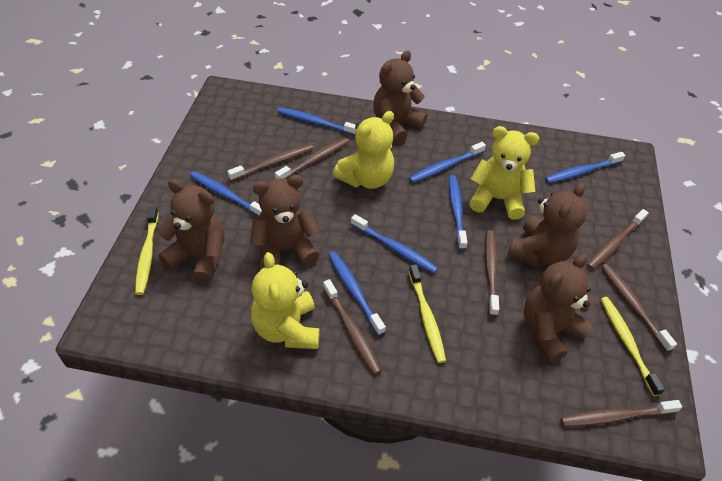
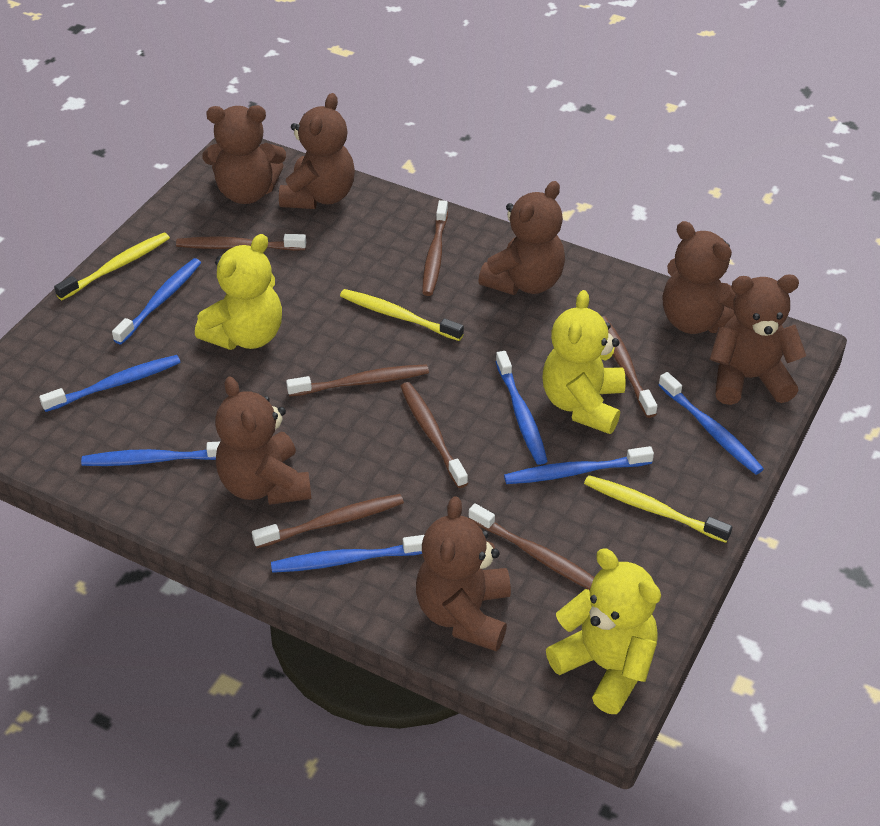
brown teddy bear: [157,179,225,283] [250,175,320,270] [373,50,427,144] [508,183,587,265] [524,254,594,363] = 5 -> [202,105,286,204] [215,376,311,505] [279,93,355,209] [416,496,511,652] [478,181,565,295] [663,221,736,334] [710,274,806,405] = 7

